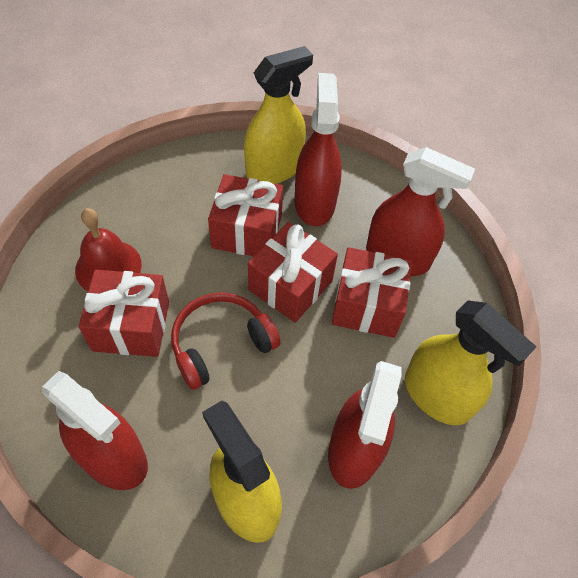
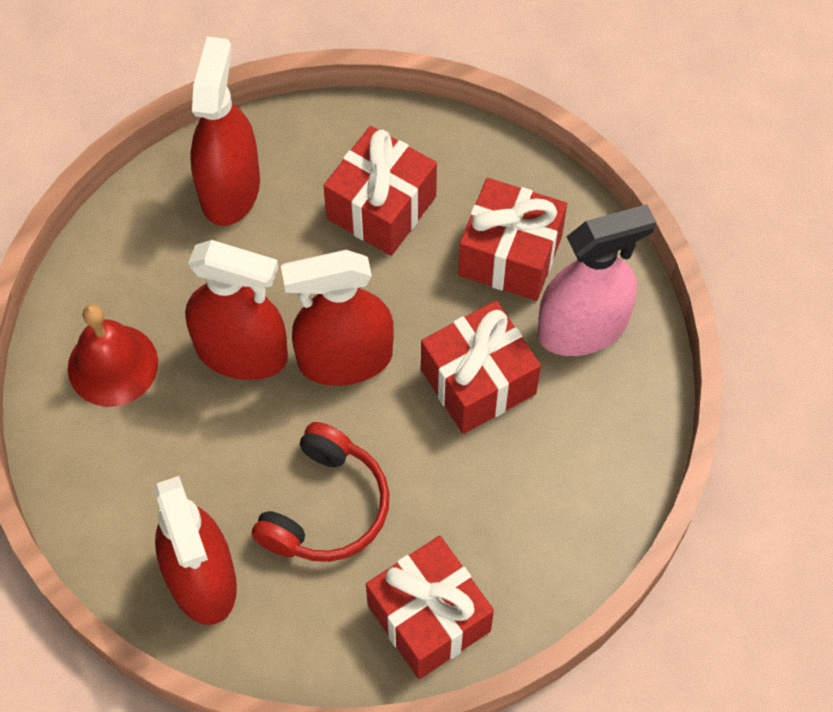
pink spray bottle: none = 0 -> [538,204,656,356] = 1
yellow spray bottle: [202,401,282,543] [244,46,313,184] [405,301,537,425] = 3 -> none = 0

